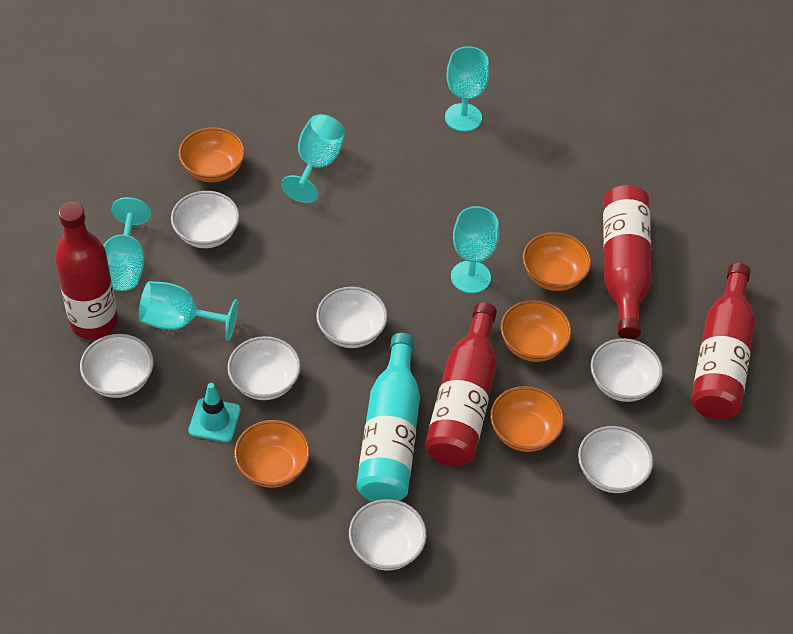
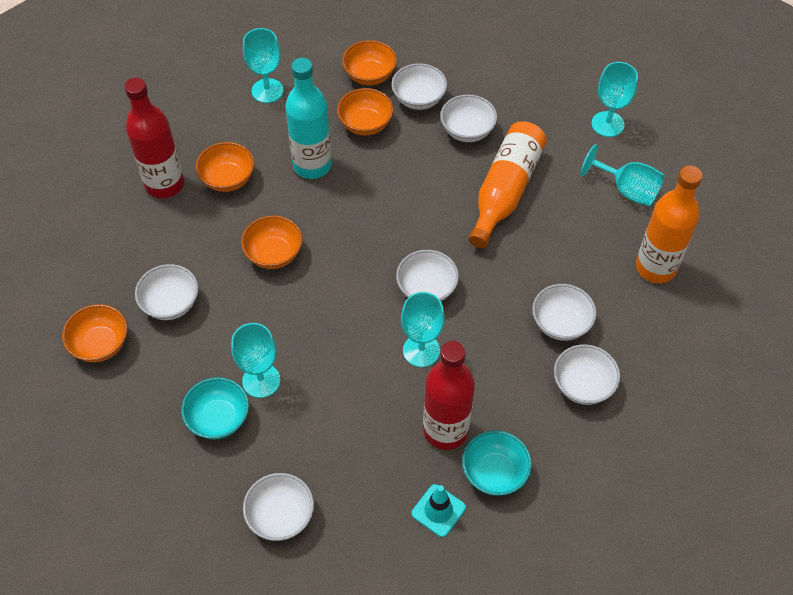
orange bottle: none = 0 -> [469,122,547,248] [636,166,703,283] = 2
red bottle: [55,202,118,340] [425,302,497,467] [603,185,652,339] [691,263,755,420] = 4 -> [124,78,184,198] [423,341,475,450] = 2
turquoise bowl: none = 0 -> [181,377,249,439] [462,431,532,496] = 2

